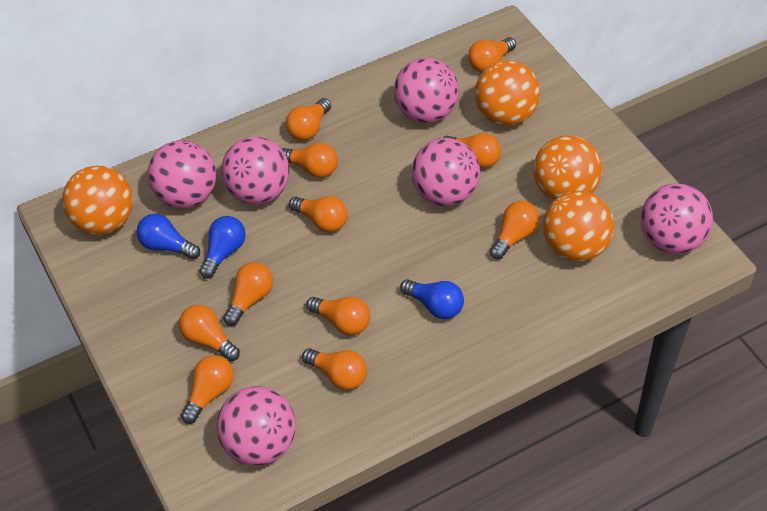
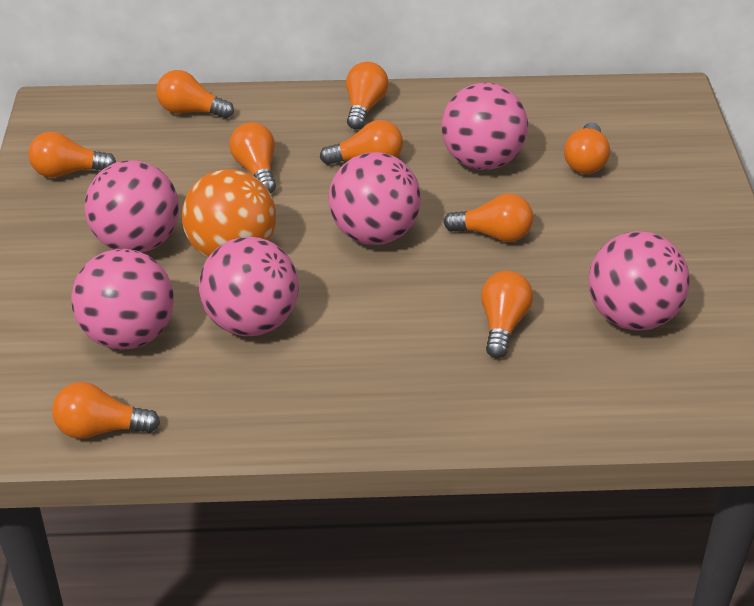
blue light bulb: [136,214,200,260] [199,216,246,279] [400,279,464,319] = 3 -> none = 0
orange ball: [62,166,133,235] [475,60,540,126] [533,135,602,201] [543,191,614,262] = 4 -> [182,169,276,258] = 1
orange light bulb: [179,305,240,361] [181,355,234,424] [223,262,273,326] [282,143,338,178] [286,98,331,141] [289,196,348,232] [302,348,367,390] [306,297,370,335] [443,133,501,168] [468,37,516,73] [490,201,540,260] = 11 -> [28,132,116,178] [52,382,160,439] [156,70,234,119] [229,122,276,194] [320,120,403,165] [346,62,389,130] [443,194,533,242] [481,271,533,358] [564,122,610,174] = 9

